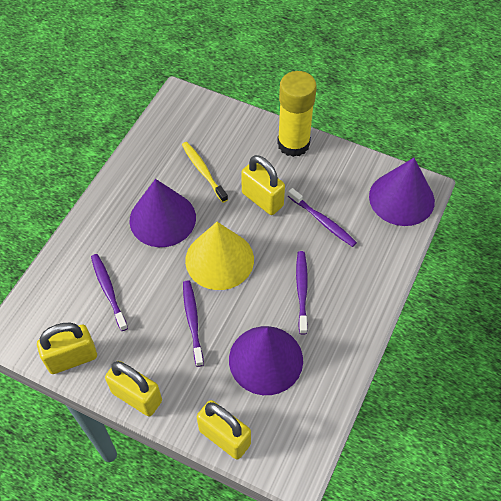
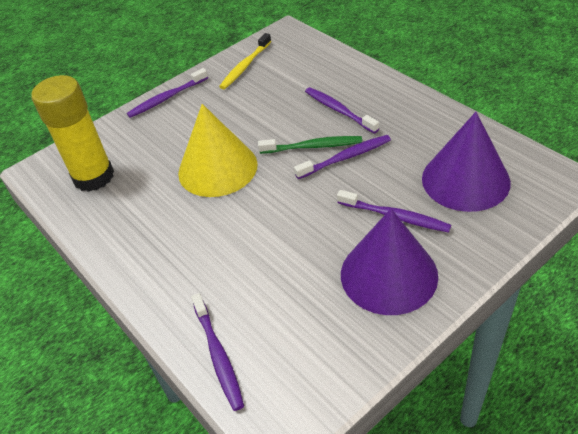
green toothbrush: none = 0 -> [258,136,362,154] = 1
purple cone: [130,179,196,247] [229,326,303,395] [369,158,435,226] = 3 -> [341,209,438,315] [422,112,511,212] = 2
purple toothbrush: [91,254,128,331] [183,280,204,367] [288,188,357,247] [296,251,308,334] = 4 -> [127,68,208,118] [191,293,244,411] [294,135,391,179] [305,87,379,133] [337,190,451,233] = 5
yellow padlock: [37,323,97,374] [105,361,162,416] [197,400,251,459] [241,155,285,215] = 4 -> none = 0

